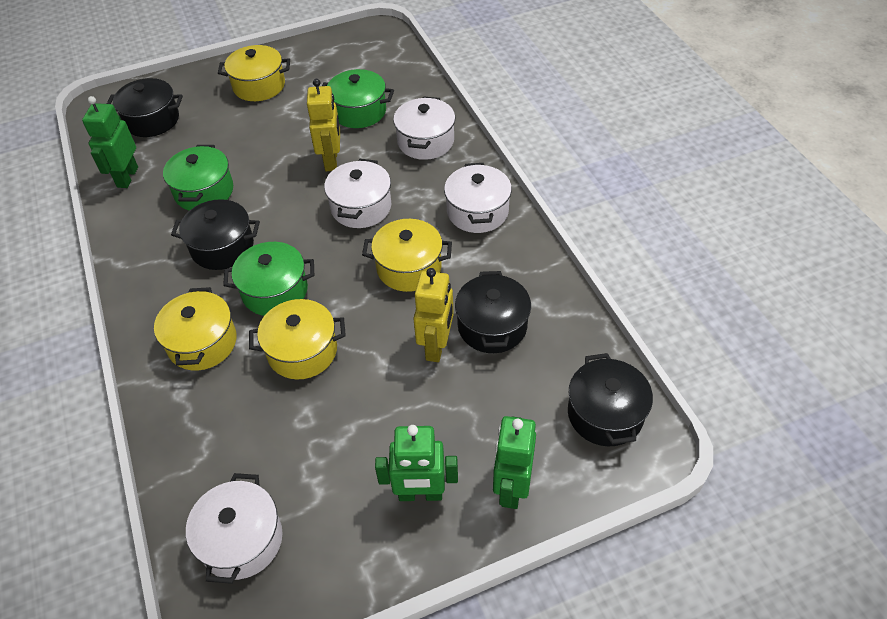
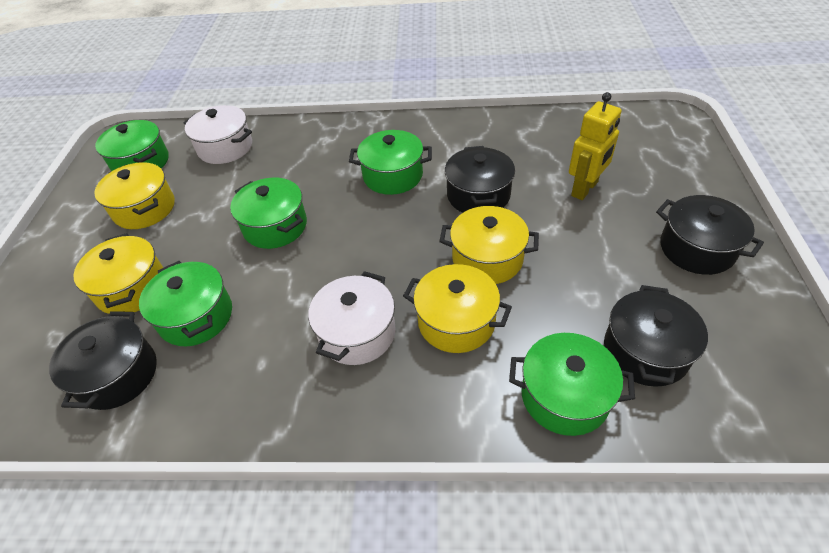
green pot: [163,145,233,211] [223,242,314,316] [322,69,394,128] = 3 -> [95,120,169,171] [139,261,232,346] [230,178,307,249] [349,130,432,195] [509,333,635,436] = 5
green robot: [82,96,138,188] [375,425,458,501] [493,416,536,509] = 3 -> none = 0
white pot: [186,473,283,584] [324,159,391,228] [393,96,456,160] [444,163,512,233] = 4 -> [184,105,252,164] [308,271,396,365] = 2
yellow robot: [307,79,340,171] [413,268,454,362] = 2 -> [569,92,622,200] = 1

